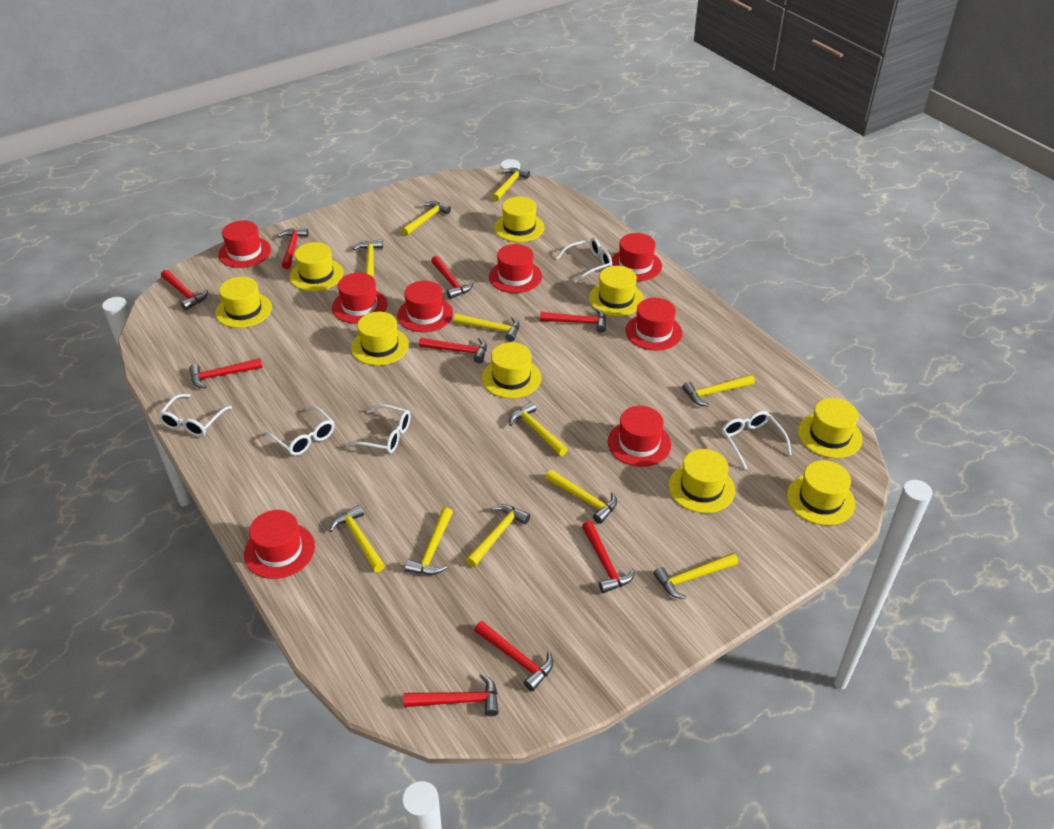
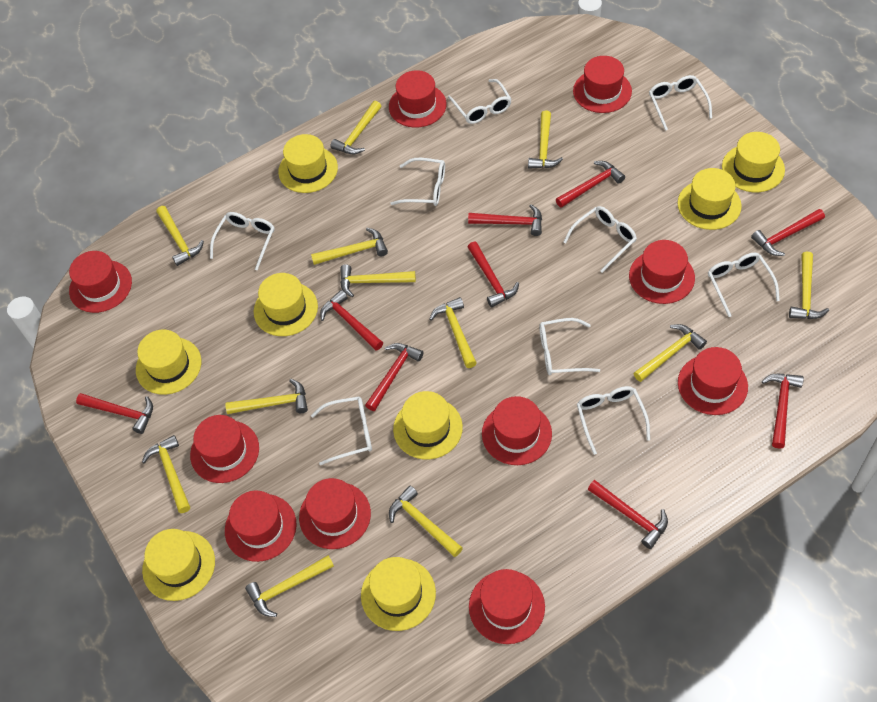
red hat: [218,220,271,268] [244,510,315,579] [332,273,388,324] [397,281,453,332] [489,244,542,293] [607,406,671,467] [611,233,662,281] [625,298,682,351] = 8 -> [69,251,132,313] [190,415,259,483] [225,490,297,562] [299,478,371,549] [389,70,447,128] [469,569,545,644] [482,396,552,465] [573,56,632,113] [629,240,695,304] [678,347,748,415] = 10
white glasses: [158,394,232,437] [264,406,335,456] [345,404,411,453] [556,238,612,282] [722,411,792,469] = 5 -> [210,212,275,270] [311,397,372,465] [390,158,445,206] [448,79,511,124] [539,318,600,375] [563,206,637,273] [577,386,650,455] [649,75,712,131] [708,253,780,317] = 9
yellow hammer: [329,505,385,572] [353,239,383,278] [401,201,451,236] [405,507,453,575] [454,314,520,342] [466,504,530,567] [492,168,530,202] [509,402,568,456] [545,470,617,524] [653,553,738,599] [682,375,755,407] = 11 -> [142,435,190,513] [156,206,204,266] [225,379,308,414] [245,555,334,617] [311,228,388,265] [330,101,381,154] [340,264,416,297] [389,486,463,557] [430,297,477,368] [528,110,563,169] [634,324,707,382] [789,252,829,319] = 12
yellow hat: [215,277,272,328] [290,242,344,291] [351,312,409,366] [482,342,541,398] [494,197,545,242] [589,266,644,316] [669,449,735,513] [787,460,855,526] [798,398,863,458] = 9 -> [136,329,201,395] [142,529,215,601] [254,273,318,336] [278,134,338,193] [361,557,436,631] [393,391,463,459] [677,168,742,230] [722,132,785,192] = 8

